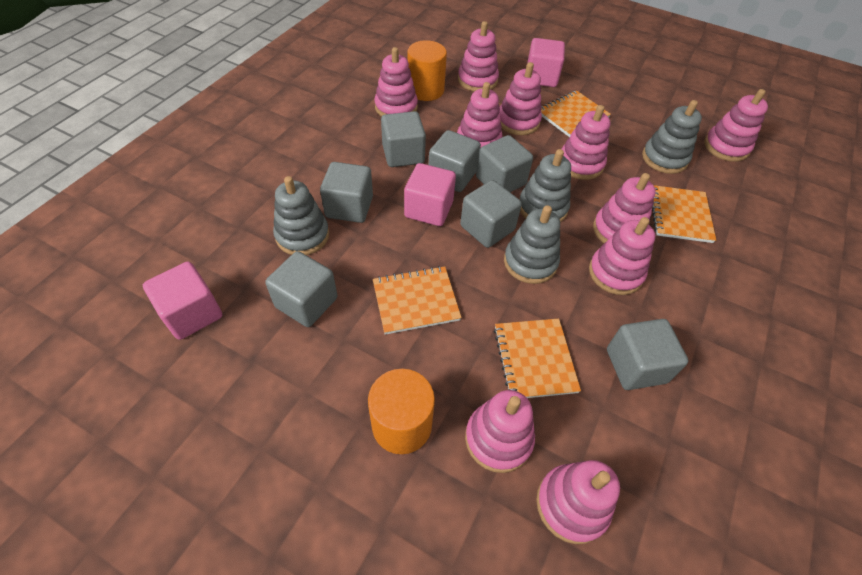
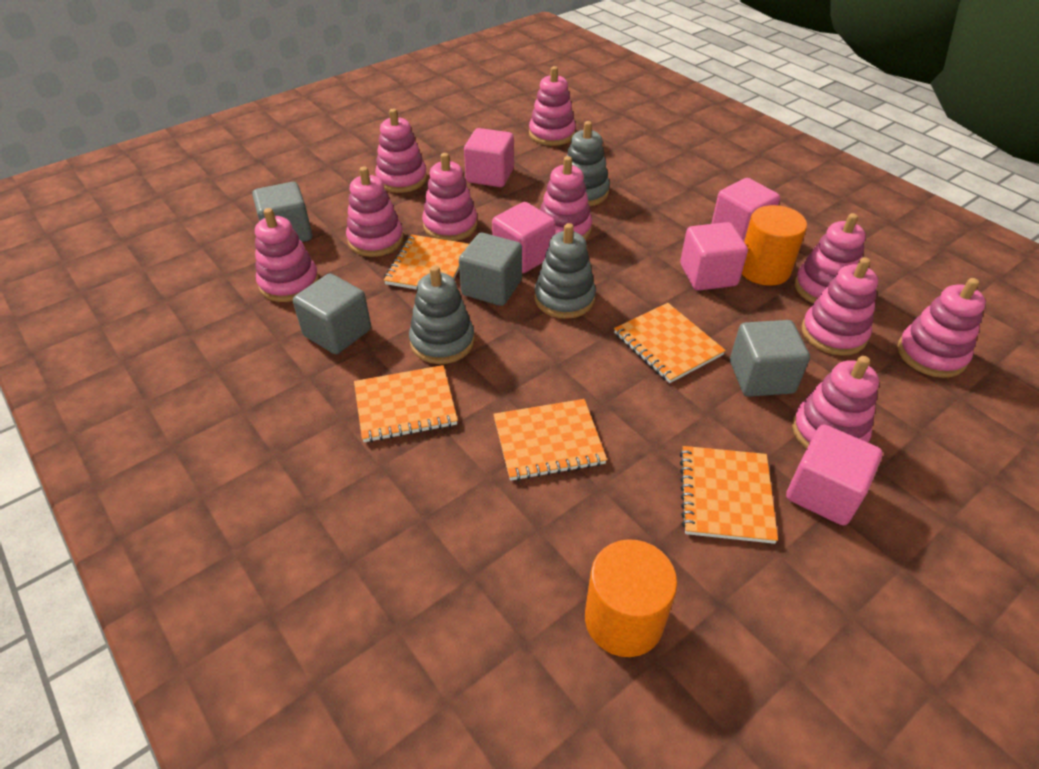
grey cube: [265,251,337,327] [320,162,373,223] [381,111,426,167] [429,130,481,192] [460,180,522,248] [476,135,533,192] [607,319,688,390] = 7 -> [252,182,313,242] [293,273,371,354] [459,233,522,306] [730,320,810,397] = 4
grey stacking toy: [273,176,329,255] [504,205,560,284] [519,149,571,222] [642,100,702,174] = 4 -> [409,265,475,364] [534,223,596,319] [567,121,610,206] = 3
orange notebook: [373,266,462,335] [494,319,581,398] [541,91,611,137] [652,185,716,243] = 4 -> [354,365,458,442] [384,234,469,290] [493,399,607,481] [614,303,726,383] [680,446,778,544] = 5
pink cube: [143,261,222,340] [404,163,456,226] [527,38,565,87] = 3 -> [464,128,514,187] [492,202,556,274] [680,222,748,291] [711,178,780,241] [786,424,883,526] = 5

